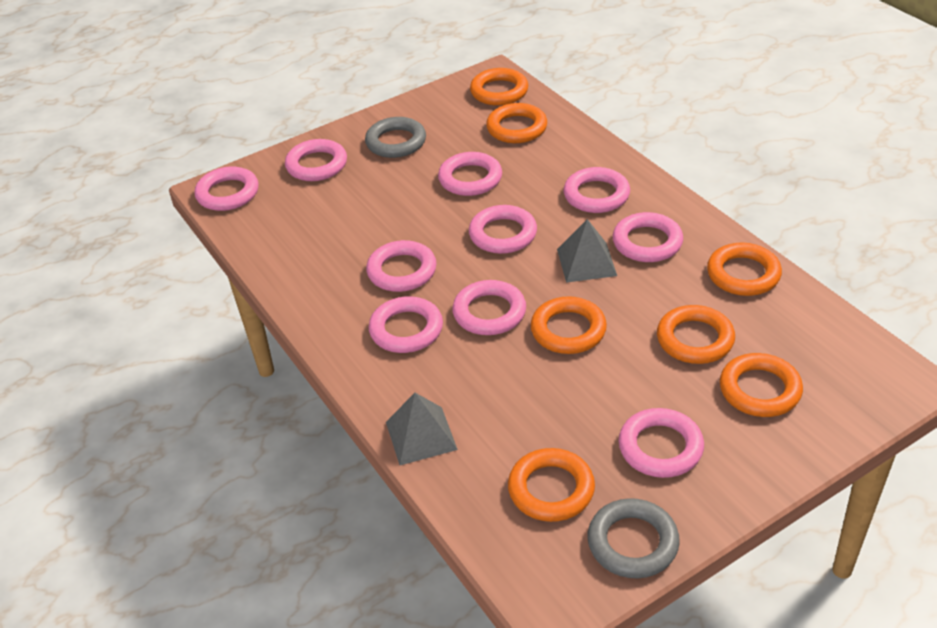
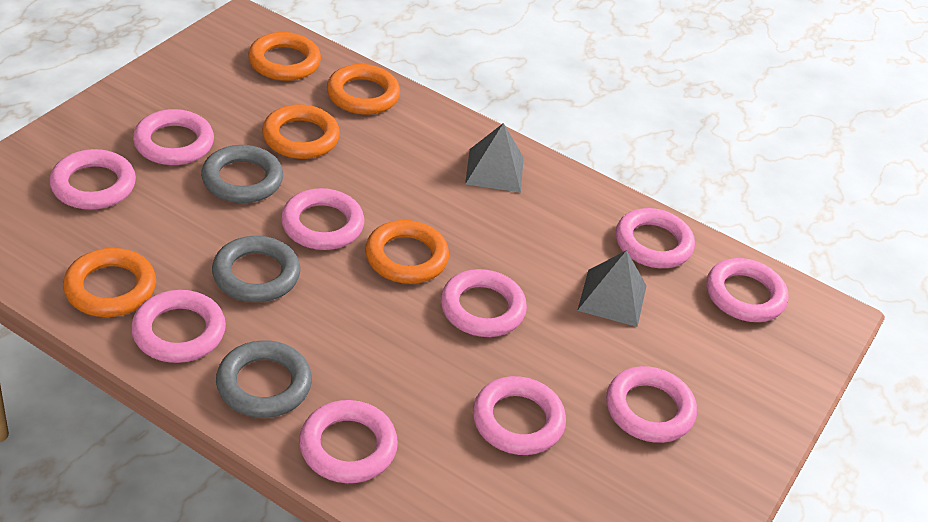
grey ring: [365,117,426,158] [587,498,680,578] = 2 -> [201,145,283,203] [212,236,300,302] [216,340,312,418] = 3
orange ring: [470,68,528,106] [486,103,547,143] [508,448,595,522] [531,296,607,354] [657,305,735,364] [707,243,782,296] [720,353,803,417] = 7 -> [63,248,156,317] [248,32,321,81] [262,104,340,159] [327,64,400,115] [365,220,449,284] = 5

